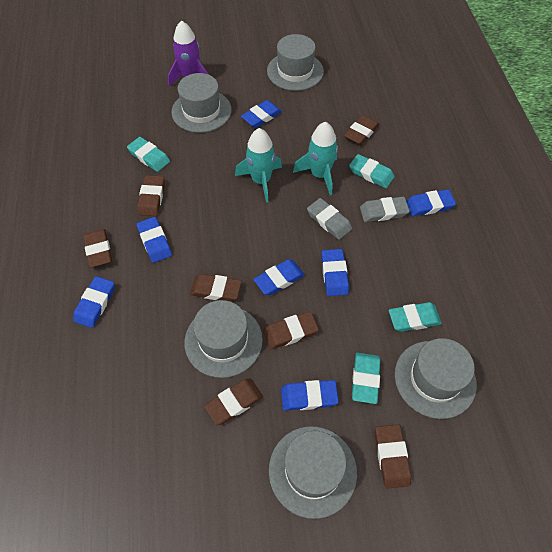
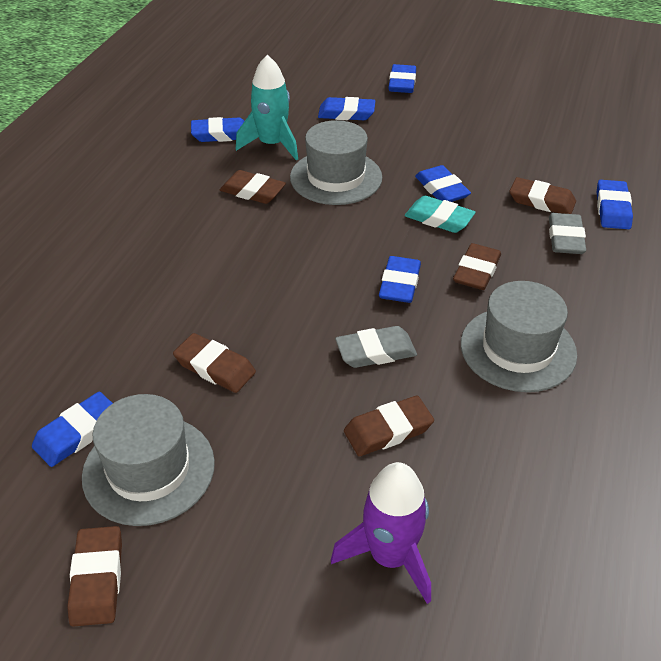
brown eraser: [83,229,112,268] [137,175,165,216] [190,274,242,302] [204,378,263,425] [263,312,319,349] [344,115,379,145] [375,424,411,489] = 7 -> [67,526,122,626] [173,333,256,393] [220,170,286,204] [344,396,434,456] [453,243,501,290] [510,177,576,214] = 6
grey hat: [171,73,232,133] [184,300,263,378] [267,34,324,91] [269,426,357,519] [395,338,477,419] = 5 -> [82,394,215,526] [290,120,382,205] [461,281,577,392] = 3
turquoise eraser: [127,137,170,172] [349,154,395,188] [352,353,380,404] [389,302,442,332] = 4 -> [405,196,476,233] = 1
turquoise rocket: [235,128,282,203] [293,122,338,195] = 2 -> [236,55,298,160] = 1

